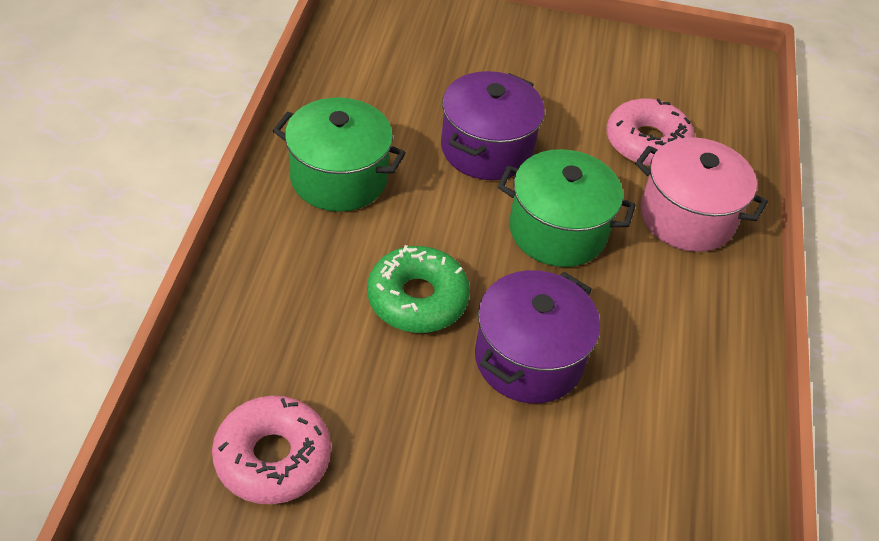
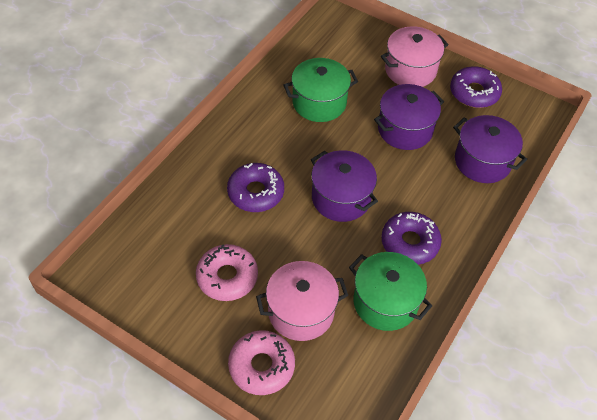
green donut: [367,245,470,333] = 1 -> none = 0
pink pot: [635,137,768,252] = 1 -> [256,261,348,341] [381,26,449,87] = 2
purple donut: none = 0 -> [227,163,284,212] [381,212,442,265] [450,66,502,108] = 3
purple pot: [441,71,545,180] [475,270,600,403] = 2 -> [311,150,378,222] [374,84,444,150] [453,115,527,183] = 3

